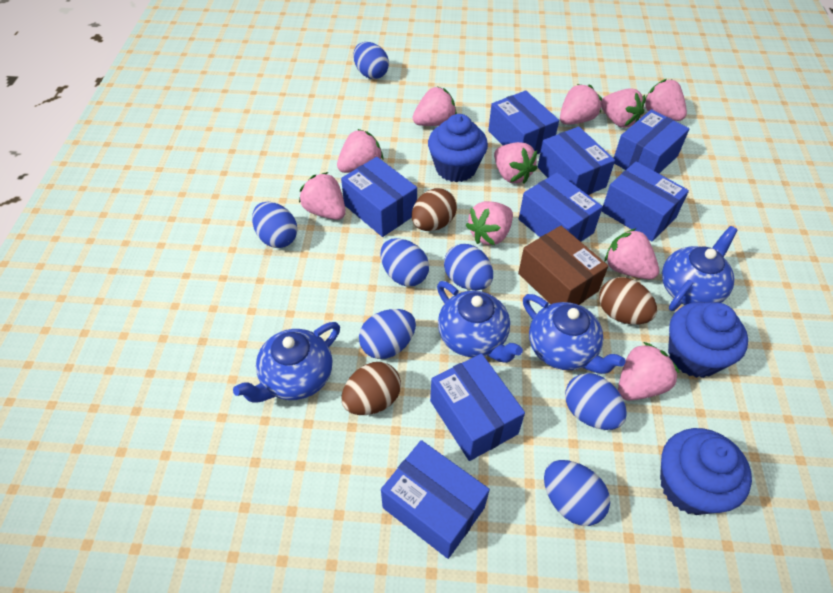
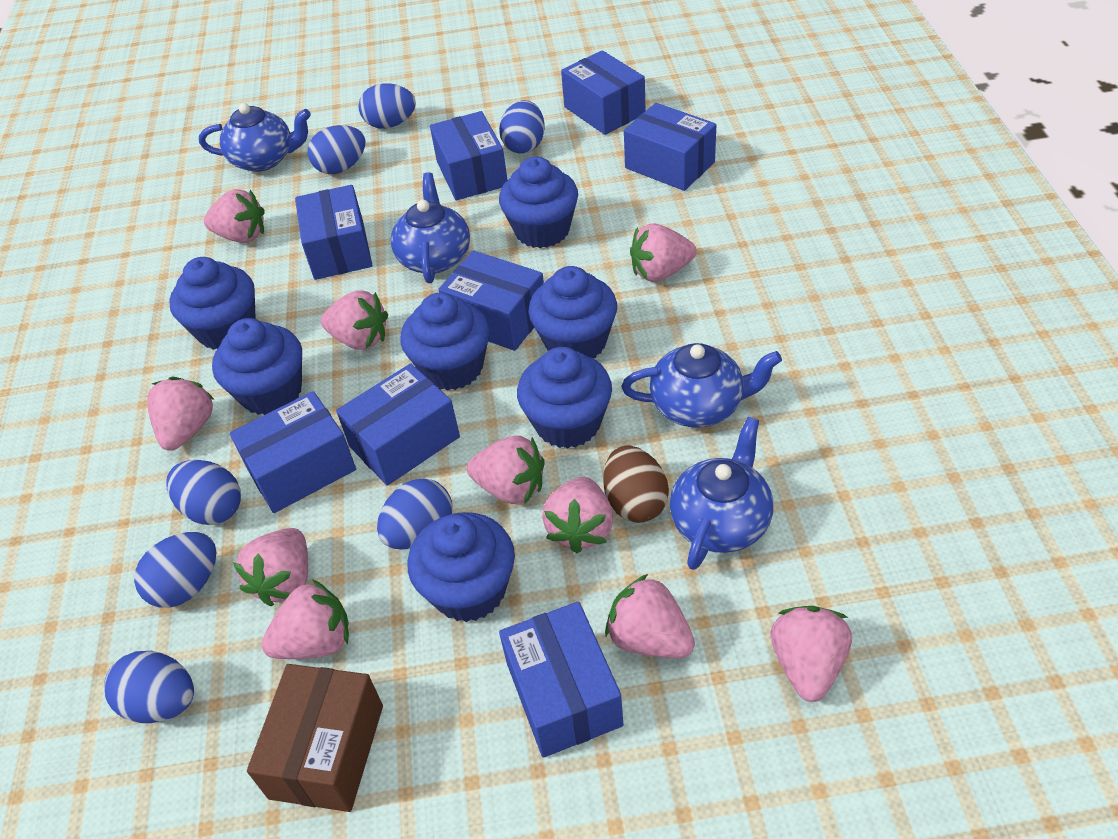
blue cupcake: [428,114,488,182] [660,428,752,515] [668,302,748,378] = 3 -> [169,257,256,350] [212,318,302,415] [400,293,490,391] [408,512,515,622] [499,156,578,248] [517,347,612,449] [528,266,617,358] = 7
brown egg: [341,362,401,415] [412,188,457,231] [599,277,657,325] = 3 -> [603,445,669,523] = 1

